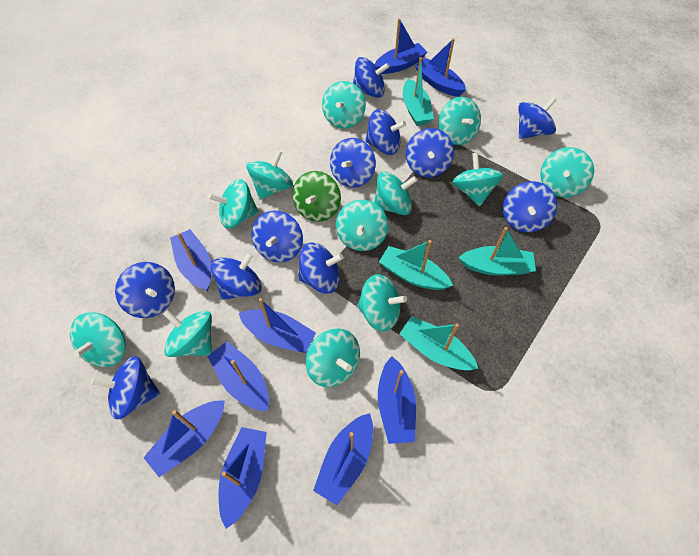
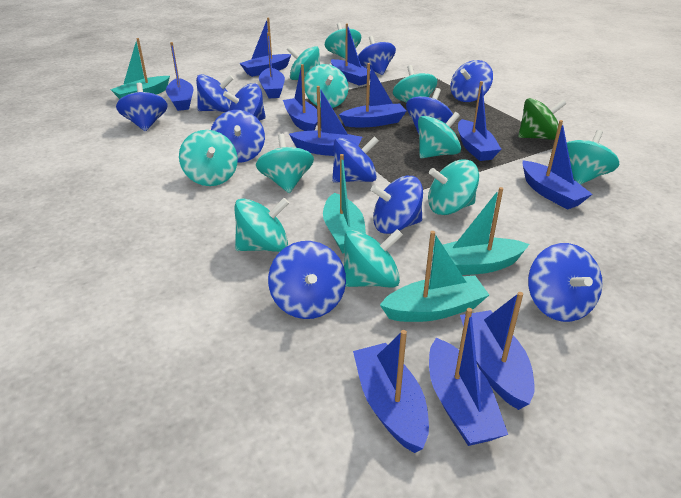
blue boat: [143,400,225,477] [170,229,211,291] [207,341,269,411] [218,427,267,529] [239,298,316,353] [313,413,373,505] [375,18,427,74] [378,356,416,444] [415,38,466,97] = 9 -> [166,42,193,111] [239,18,291,77] [259,32,285,98] [283,64,318,131] [289,86,362,156] [331,23,367,86] [339,63,407,127] [353,330,429,453] [429,308,508,446] [458,81,502,161] [460,292,535,410] [523,120,593,210] = 12
turquoise spinning top: [70,312,126,367] [163,310,212,357] [208,179,259,229] [247,150,293,200] [306,328,360,387] [322,81,366,129] [336,200,388,251] [357,274,407,332] [374,171,417,215] [439,97,481,145] [452,153,503,206] [540,147,594,198] = 12 -> [179,130,238,186] [235,198,289,252] [256,134,314,193] [287,46,320,80] [304,64,348,108] [325,23,361,59] [344,229,403,287] [393,65,437,103] [418,112,461,158] [428,160,479,215] [567,130,619,185] = 11

